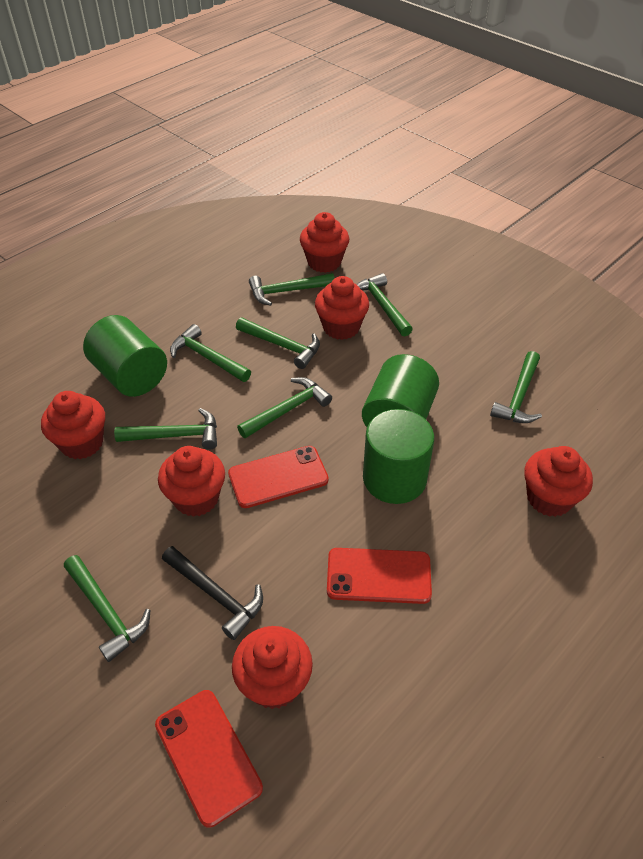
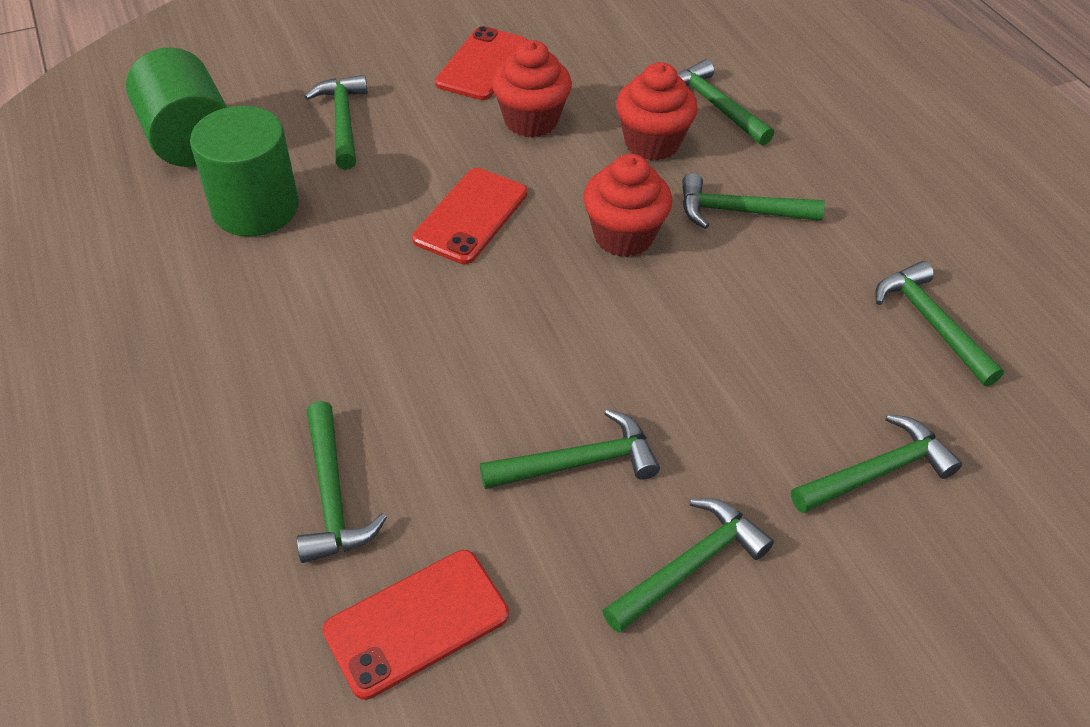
black hammer: [162,546,263,640] = 1 -> none = 0
green cylinder: [83,315,167,397] [362,354,439,427] [363,409,434,504] = 3 -> [126,47,227,167] [190,106,299,237] = 2
red cupcake: [41,391,105,459] [158,446,225,517] [232,626,313,709] [300,212,349,273] [315,276,369,340] [524,446,593,517] = 6 -> [492,40,572,138] [583,154,672,257] [616,62,698,161] = 3

